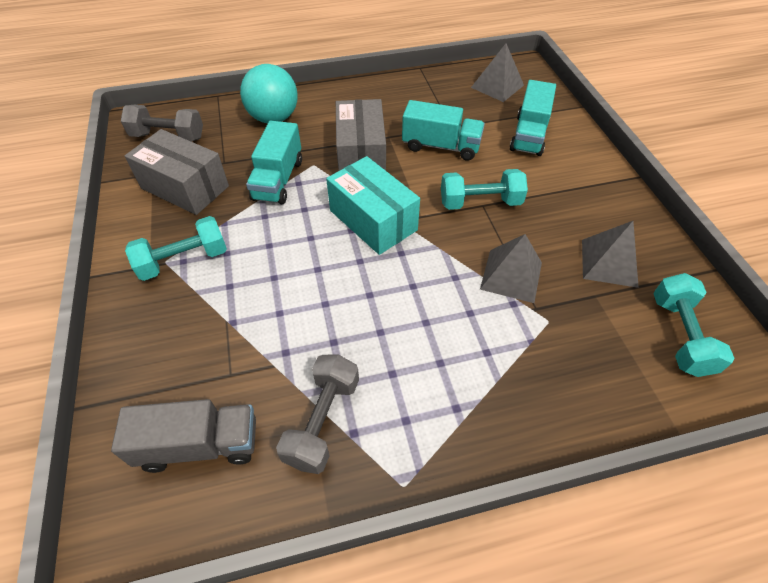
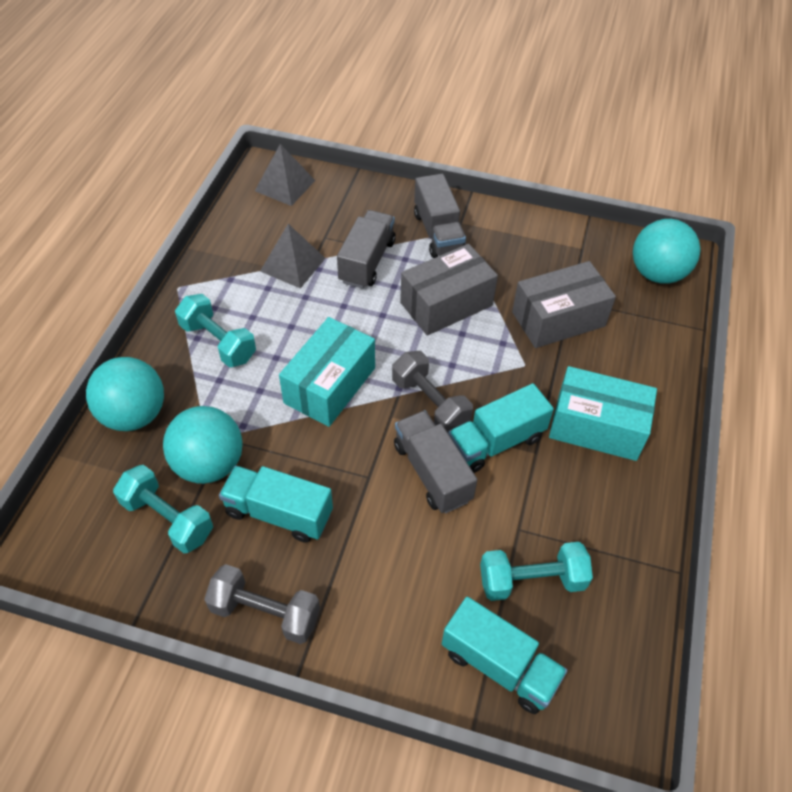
grey pyramid: [471,43,524,102] [480,234,542,303] [582,221,639,288] = 3 -> [255,144,315,206] [260,224,326,289] = 2
grey truck: [111,399,256,473] = 1 -> [337,210,396,289] [394,410,477,513] [414,174,466,258] = 3
turquoise ball: [240,64,298,123] = 1 -> [86,357,164,431] [163,406,243,484] [633,219,700,284] = 3
turquoise box: [326,156,420,255] = 1 -> [279,317,375,427] [549,366,657,461] = 2

